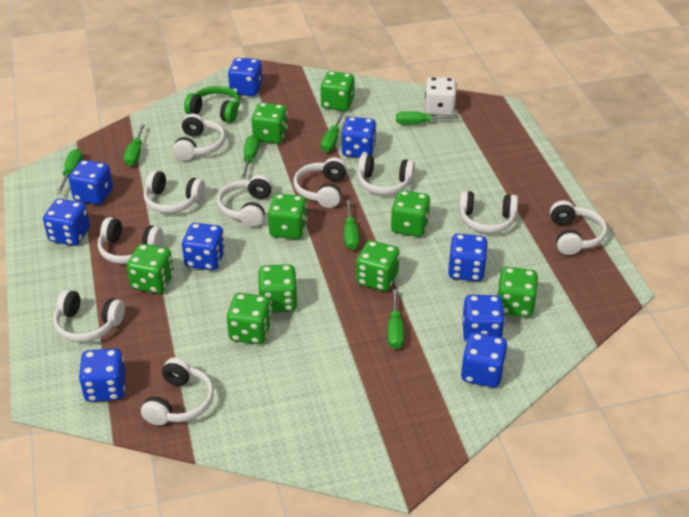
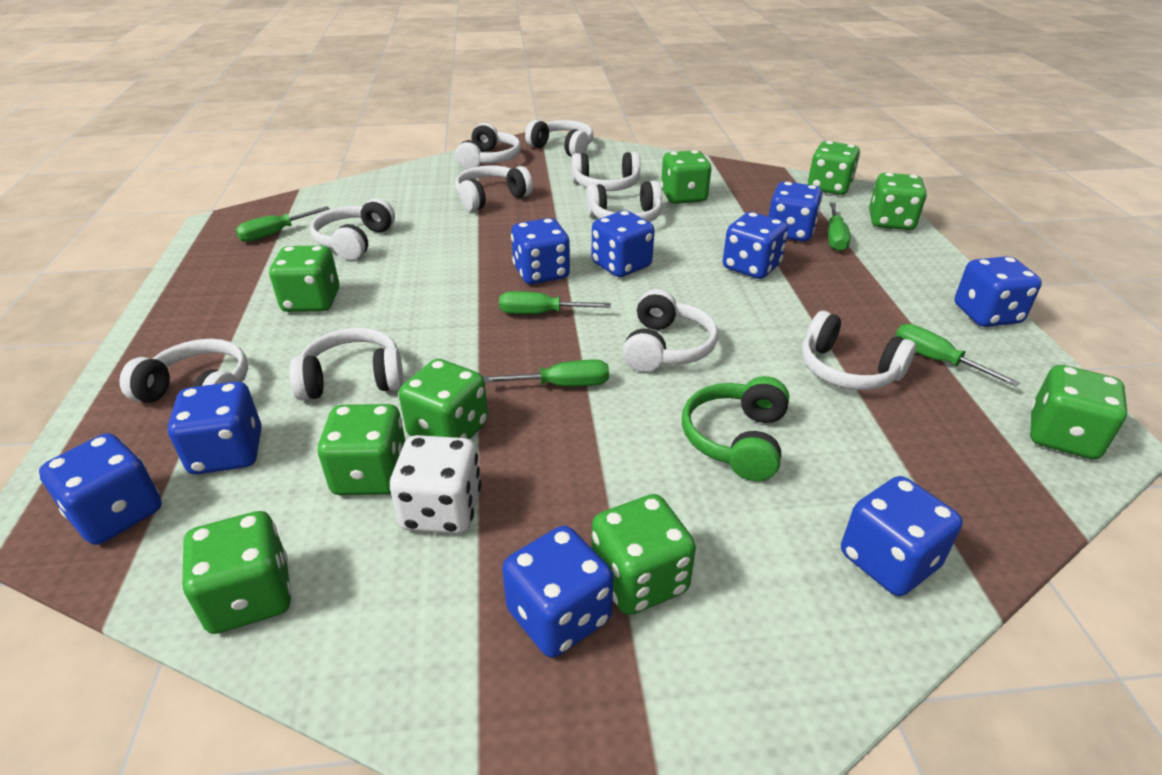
green screwdriver: [56,149,83,194] [124,124,145,166] [241,135,259,179] [321,112,345,152] [344,200,359,250] [388,289,404,349] [396,111,460,125] = 7 -> [236,206,330,242] [483,360,609,387] [499,291,611,314] [828,203,851,251] [895,324,1020,387] = 5

